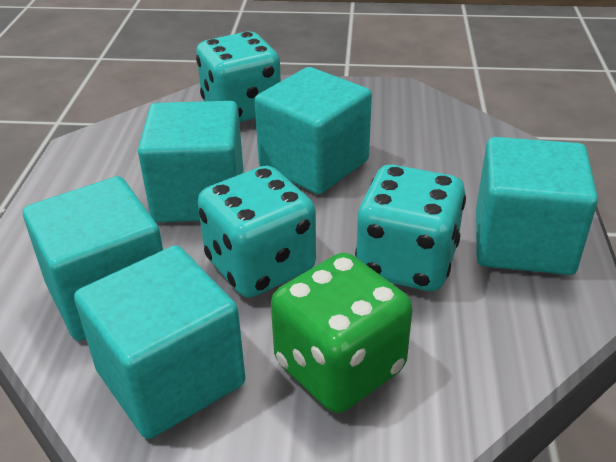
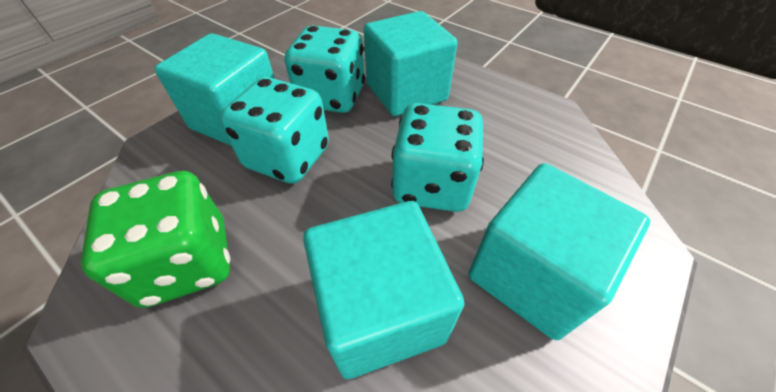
turquoise cube: [23,176,163,341] [74,246,245,439] [138,101,243,222] [255,67,372,194] [476,137,598,275] = 5 -> [155,33,275,146] [303,201,464,379] [364,11,458,116] [468,163,650,340] = 4

